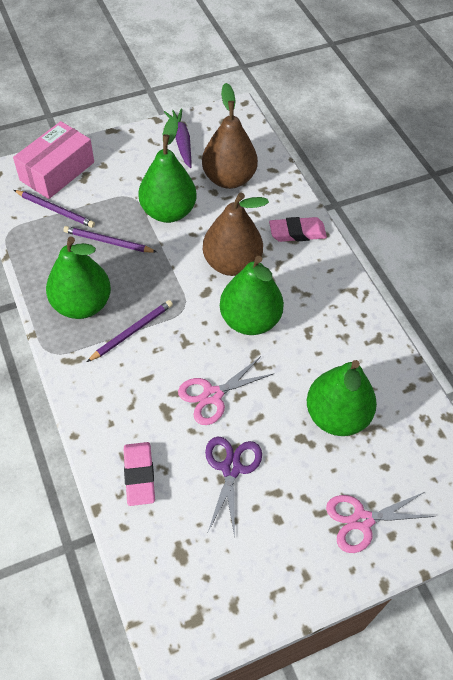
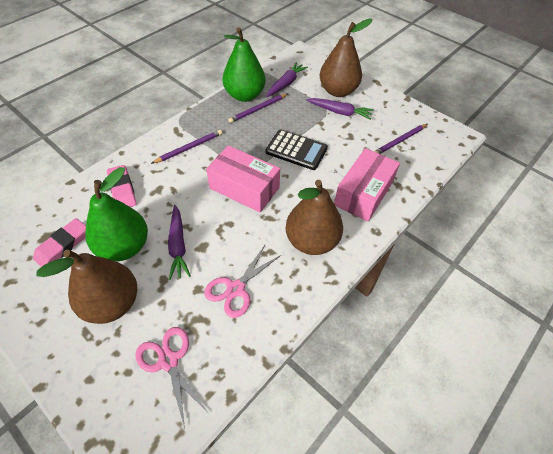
black calculator: none = 0 -> [265,130,328,170] = 1
brown pear: [202,83,258,189] [203,192,269,276] = 2 -> [36,249,137,324] [286,180,343,255] [320,19,373,97] = 3
green pear: [46,236,111,319] [138,116,197,223] [220,256,284,335] [307,360,377,436] = 4 -> [85,167,148,261] [222,27,266,102] = 2
pink box: [13,121,94,199] = 1 -> [206,145,280,213] [334,148,400,222] = 2
purple carrot: [164,109,191,168] = 1 -> [168,205,191,280] [266,62,308,97] [306,98,374,120] = 3
purple scissors: [205,437,262,537] = 1 -> none = 0

